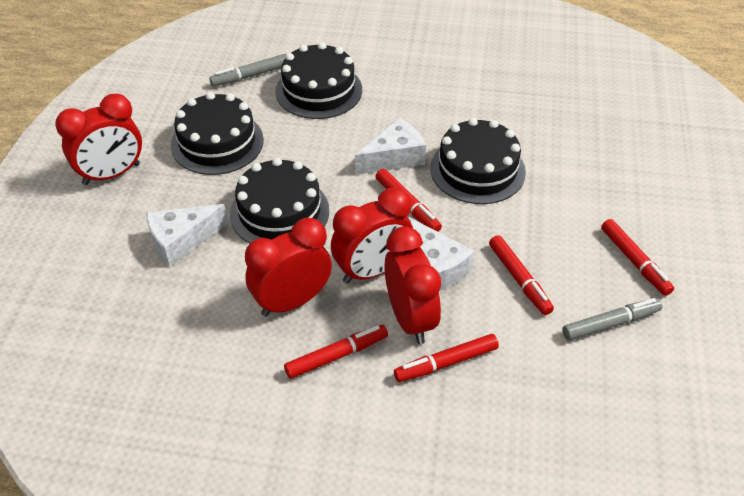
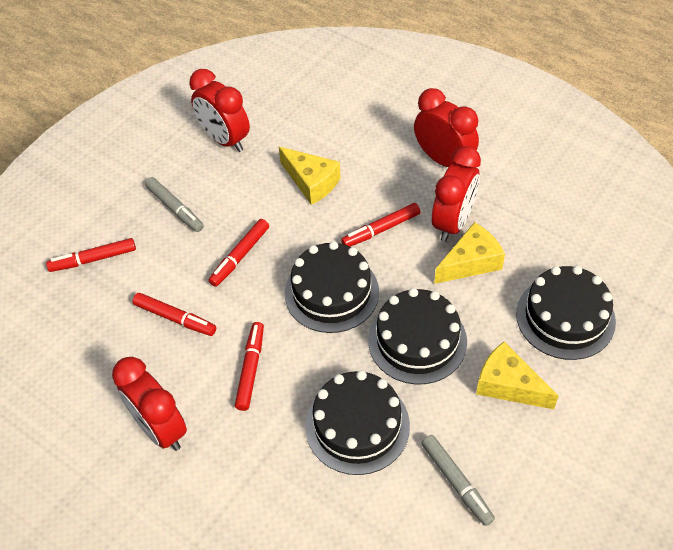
white cheese: [146,204,228,267] [355,118,426,175] [407,217,474,291] = 3 -> none = 0
yellow cheese: none = 0 -> [279,147,341,205] [434,222,505,284] [476,341,559,409] = 3

